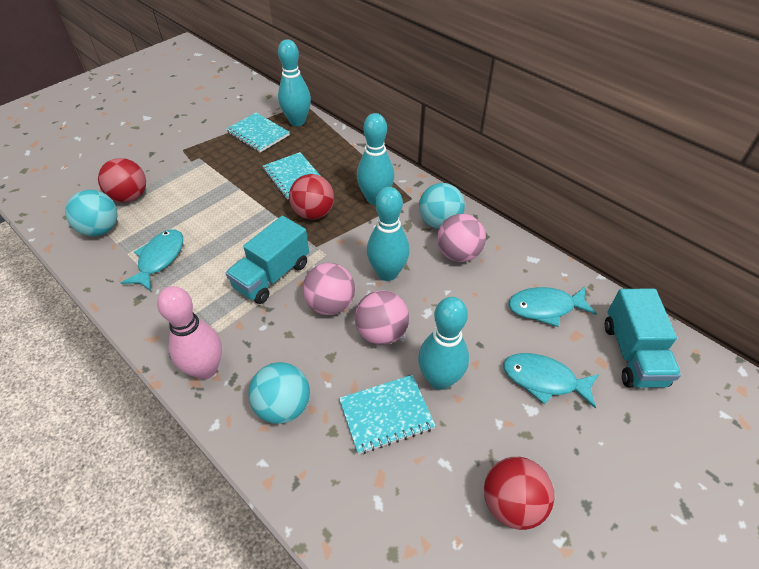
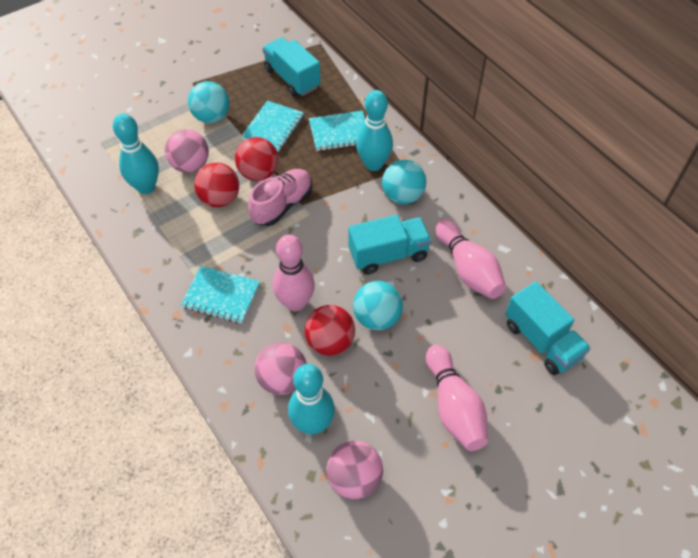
pink bowling pin: [157,286,222,380] = 1 -> [273,234,315,311] [426,345,488,451] [436,219,506,299] = 3
pink shoe: none = 0 -> [248,169,312,226] = 1
turquoise bowling pin: [278,39,311,126] [357,113,394,205] [367,187,410,281] [418,297,469,390] = 4 -> [113,114,159,194] [288,364,335,434] [356,90,393,171] = 3
turquoise fish: [121,230,183,291] [503,353,599,408] [509,287,597,327] = 3 -> none = 0
turquoise truck: [226,216,309,304] [605,289,681,388] = 2 -> [262,37,321,97] [348,215,431,274] [505,281,591,375] = 3

